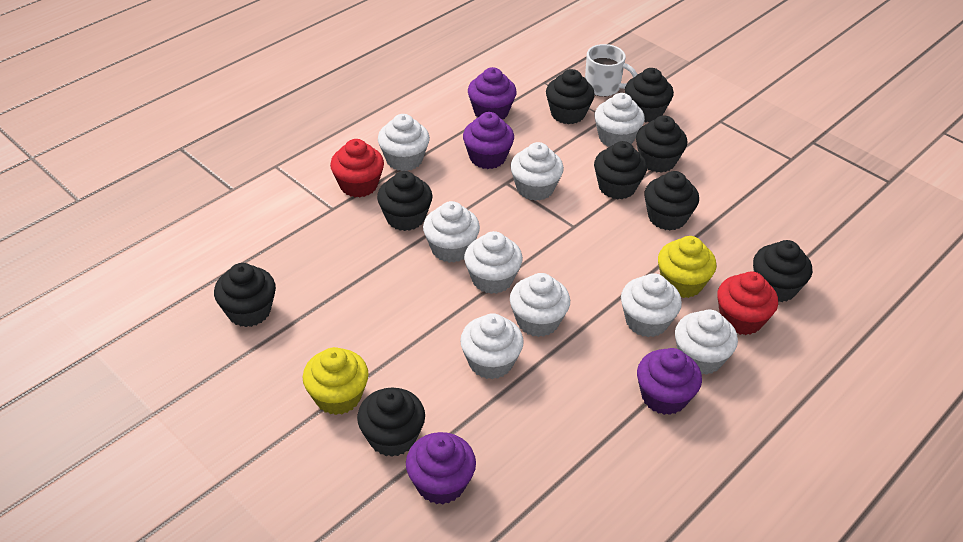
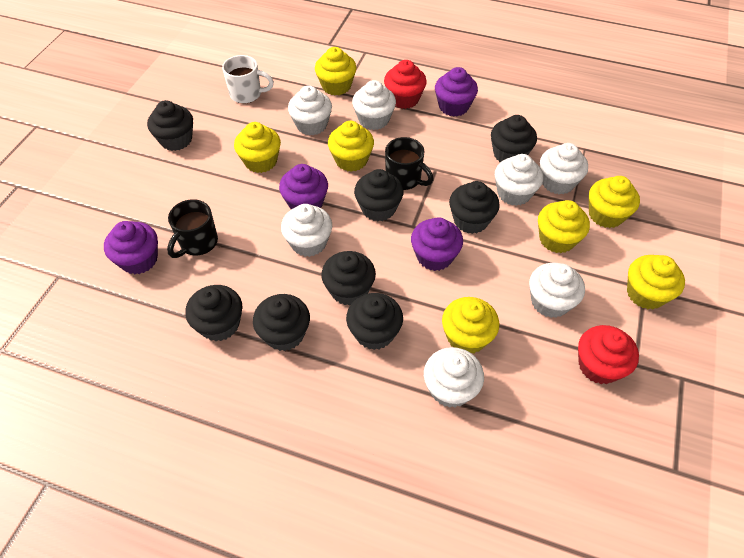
black cupcake: [214,263,276,327] [357,388,425,457] [377,171,432,231] [546,69,595,124] [594,141,647,199] [625,68,674,123] [636,115,687,173] [645,171,699,231] [753,240,812,302] = 9 -> [147,100,193,151] [185,285,242,341] [253,294,310,351] [321,251,376,306] [346,293,403,350] [354,169,404,221] [449,181,500,234] [491,115,537,162] = 8
black mug: none = 0 -> [167,199,218,258] [385,137,434,190] = 2
white cupcake: [378,114,430,171] [423,201,480,263] [460,313,524,379] [464,231,523,294] [510,142,564,201] [510,273,570,337] [595,93,645,147] [621,273,682,337] [675,310,738,375] = 9 -> [281,204,332,257] [288,85,332,136] [352,80,396,130] [424,347,484,408] [495,154,543,206] [529,263,585,318] [540,143,588,194] = 7
yellow cupcake: [303,347,369,415] [658,236,716,298] = 2 -> [234,122,281,173] [315,47,357,95] [328,121,374,172] [442,297,499,353] [538,200,590,253] [589,176,640,228] [627,255,685,309] = 7

